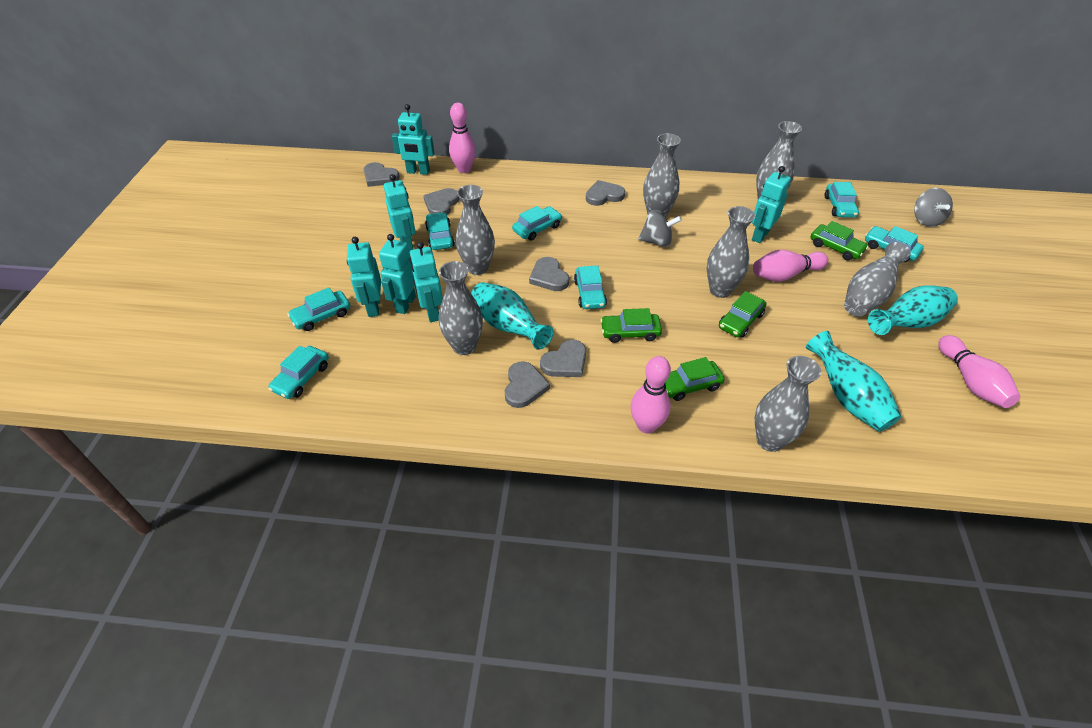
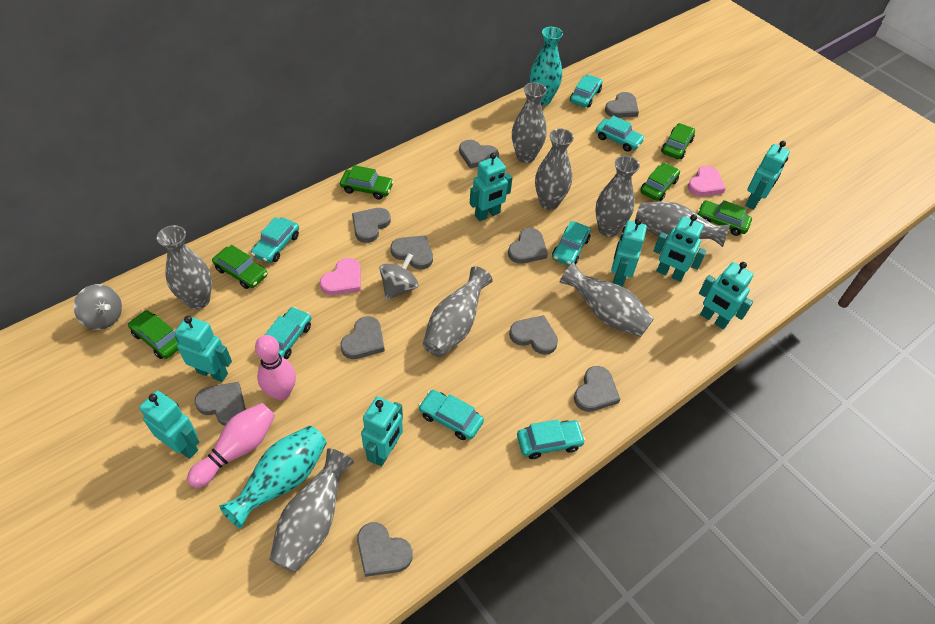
green car: [600,308,662,343] [665,357,725,401] [719,291,767,338] [810,221,868,261] = 4 -> [128,310,178,359] [212,245,267,289] [340,165,394,200] [640,163,680,201] [661,123,695,159] [698,200,752,236] = 6
grey heart: [363,162,400,187] [423,188,459,215] [505,361,550,408] [529,257,569,291] [540,340,586,377] [586,180,625,206] = 6 -> [194,382,246,426] [341,316,385,359] [352,208,391,243] [357,522,413,577] [391,235,433,270] [459,140,499,168] [508,228,548,264] [509,315,558,355] [574,366,621,412] [605,92,639,118] = 10
grey vase: [439,261,483,355] [456,185,495,275] [643,133,681,218] [707,206,755,298] [755,356,821,452] [756,121,802,199] [844,242,911,317] = 7 -> [157,225,212,310] [269,448,354,573] [423,266,493,357] [512,82,547,163] [535,129,574,210] [559,262,654,337] [595,156,640,237] [635,202,730,247] = 8
pink bowling pin: [449,103,476,173] [631,356,671,433] [753,250,828,282] [938,335,1021,408] = 4 -> [187,403,275,488] [255,335,296,400] = 2
pink heart: none = 0 -> [320,258,361,295] [687,166,726,196] = 2
turquoise robot: [347,237,381,317] [379,234,416,314] [384,174,416,251] [392,104,434,175] [410,242,443,322] [752,166,791,243] = 6 -> [139,391,199,459] [174,316,232,382] [361,396,403,467] [470,153,513,221] [611,218,647,287] [654,214,707,282] [699,262,754,329] [745,141,790,210] = 8
turquoise vase: [471,282,554,350] [806,331,902,432] [868,285,958,335] = 3 -> [219,426,327,529] [530,27,563,106] = 2

